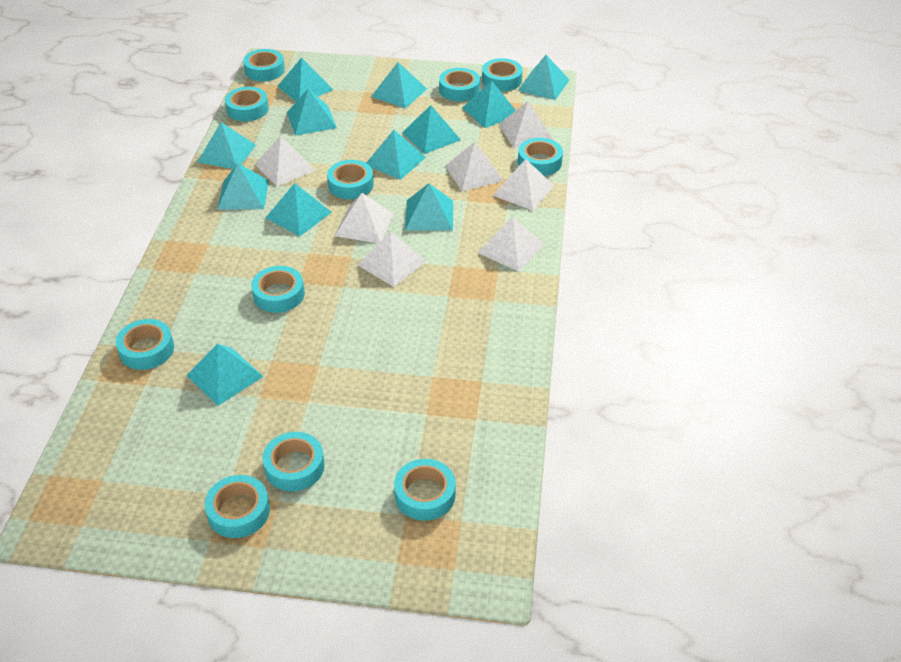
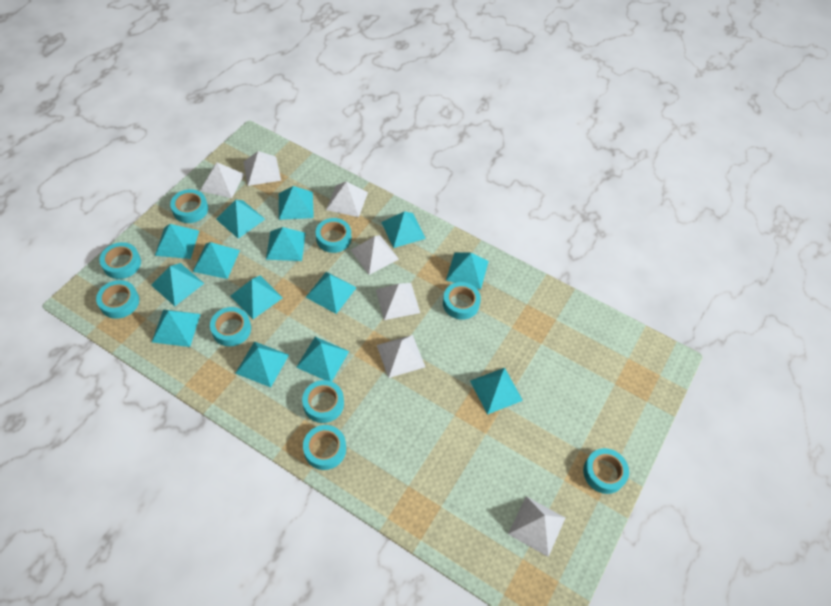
turquoise pyramid: [186,344,264,406] [198,122,256,169] [217,163,269,210] [266,183,332,236] [277,58,333,102] [287,89,337,136] [366,130,426,180] [371,62,427,109] [402,105,461,154] [405,183,453,230] [462,81,516,128] [517,55,569,100] = 12 -> [151,263,204,306] [152,309,201,347] [155,224,199,259] [193,242,240,279] [216,200,265,239] [231,276,283,319] [235,341,289,387] [266,227,306,261] [279,186,314,220] [296,337,349,382] [305,272,357,314] [381,211,426,248] [446,253,489,289] [470,368,523,415] = 14
turquoise tape: [116,319,174,370] [204,475,270,538] [225,87,269,121] [243,49,285,81] [251,266,305,313] [262,432,325,491] [327,160,374,199] [394,459,456,521] [439,68,480,101] [482,58,523,91] [518,138,563,176] = 11 -> [96,280,139,319] [99,242,141,279] [170,189,208,223] [210,307,251,346] [302,380,344,423] [303,425,346,470] [316,218,351,253] [443,282,481,320] [583,448,629,494] = 9

